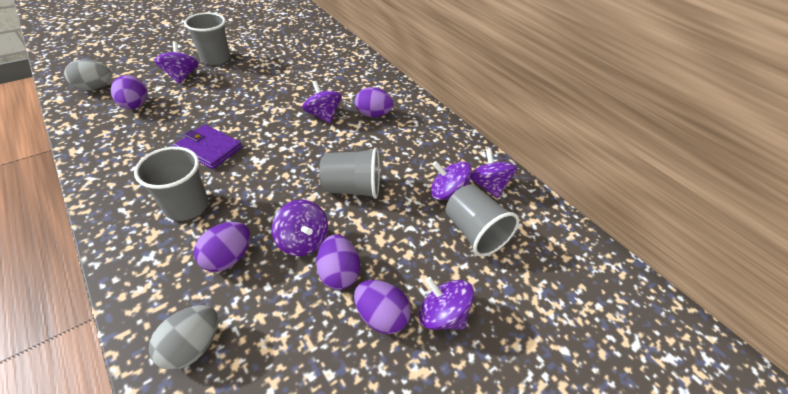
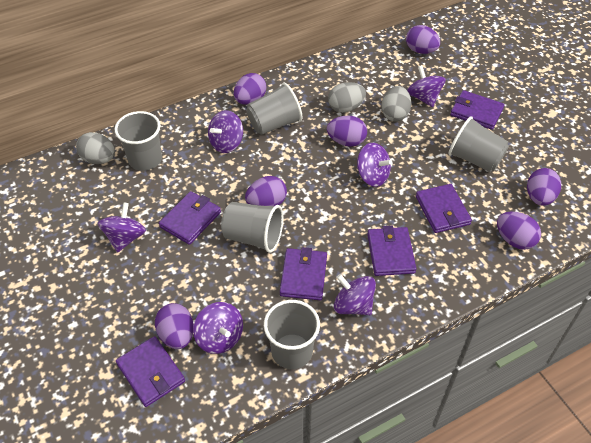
grey cup: [134,147,208,221] [184,12,230,65] [319,148,380,199] [445,184,519,257] = 4 -> [115,111,162,171] [221,202,283,253] [246,83,302,135] [264,300,320,369] [448,116,509,172] = 5
grey egg: [64,59,112,91] [149,305,218,370] = 2 -> [76,132,115,164] [328,82,366,113] [381,86,411,121] = 3
purple egg: [110,75,148,109] [194,222,250,272] [316,235,360,290] [354,280,411,334] [355,87,394,117] = 5 -> [155,303,194,349] [234,73,267,105] [245,176,287,206] [327,116,367,147] [406,25,440,54] [497,211,541,250] [527,168,561,206] = 7
purple wallet: [174,124,242,169] = 1 -> [116,336,185,407] [159,191,221,245] [280,247,327,300] [367,226,417,276] [416,184,472,233] [450,90,504,130] = 6

